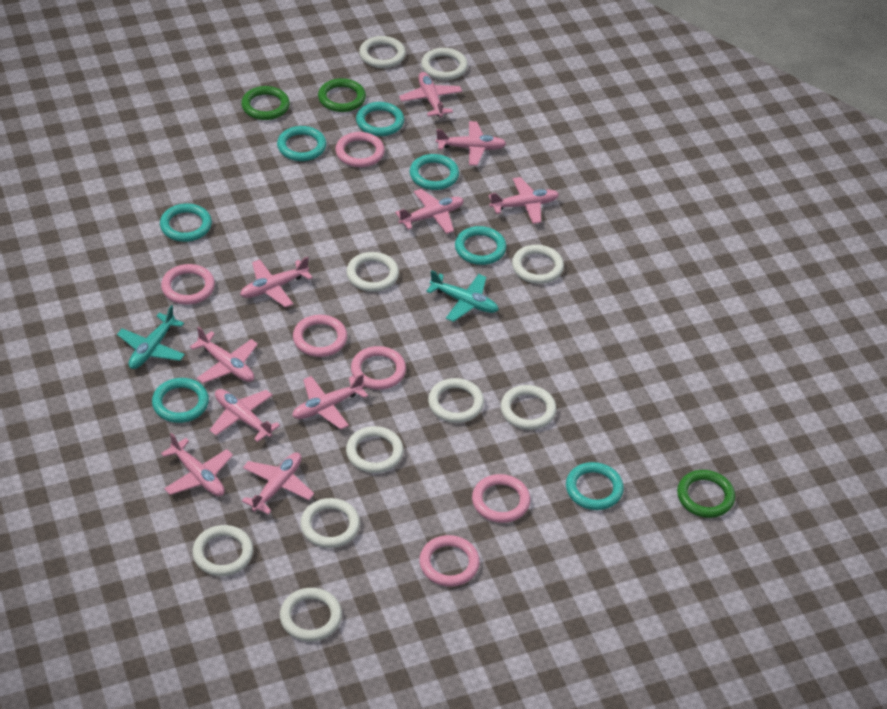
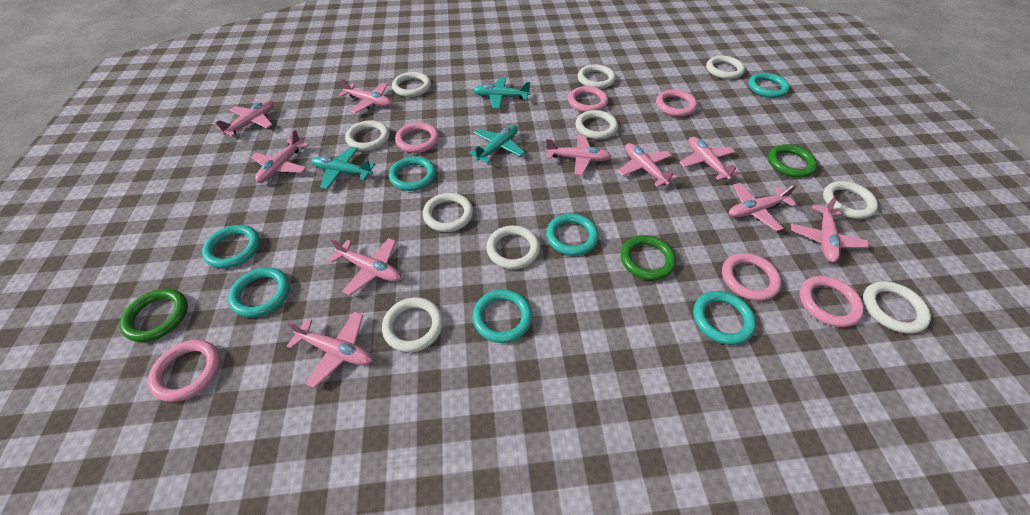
turquoise plane: [117,305,185,369] [426,270,499,322] = 2 -> [311,147,375,189] [469,125,525,163] [473,77,531,109] = 3

